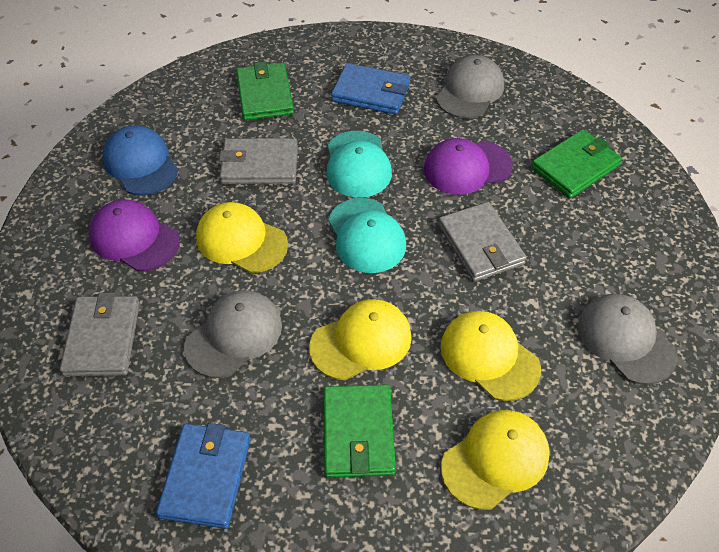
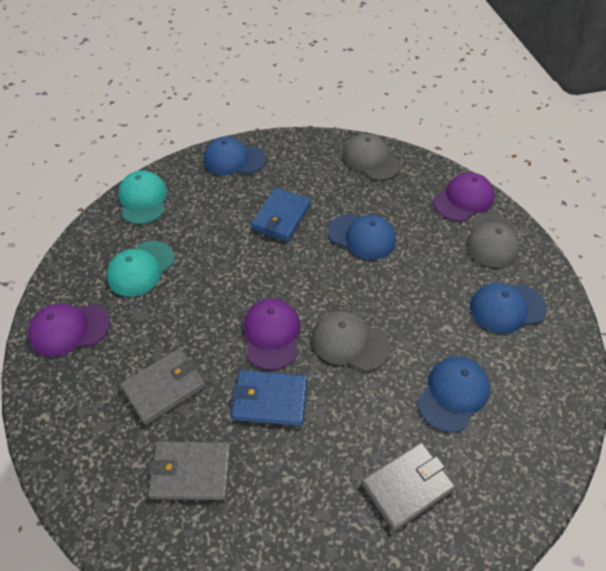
blue cap: [103,125,178,196] = 1 -> [204,137,266,175] [328,213,396,260] [417,356,490,433] [470,283,547,334] = 4
green wallet: [236,62,294,120] [323,384,396,478] [531,129,622,198] = 3 -> none = 0
purple cap: [89,199,180,271] [424,138,513,195] = 2 -> [29,303,110,357] [244,298,300,370] [433,173,495,221] = 3
yellow cap: [196,202,288,273] [309,299,412,380] [440,311,541,401] [441,410,550,510] = 4 -> none = 0

